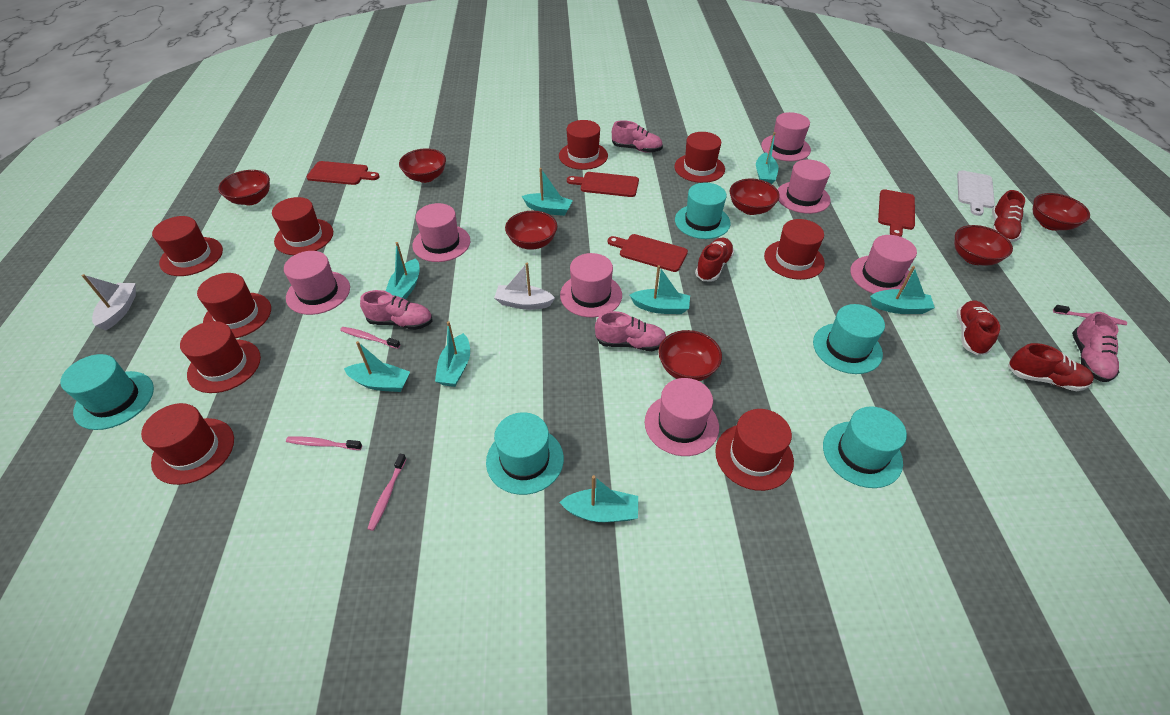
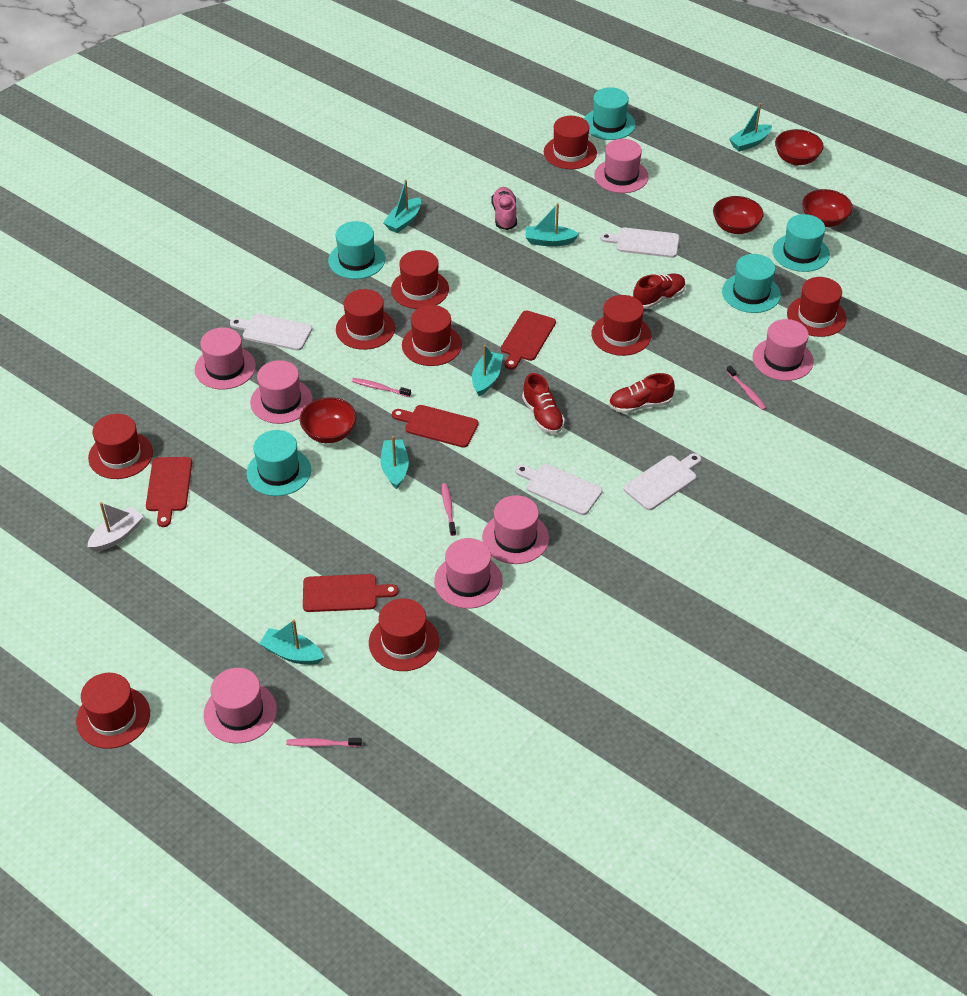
pink shoe: [360,290,432,330] [595,311,666,351] [612,120,663,153] [1072,312,1119,382] = 4 -> [491,187,517,230] = 1
red bowl: [218,170,270,205] [399,148,446,183] [505,211,557,250] [658,330,722,381] [730,179,780,215] [954,225,1013,266] [1033,193,1090,231] = 7 -> [300,397,356,443] [713,196,764,234] [775,129,824,166] [802,189,853,227] = 4
red shoe: [695,238,734,281] [956,301,1000,355] [992,190,1025,242] [1008,343,1094,391] = 4 -> [522,373,565,434] [609,373,675,414] [633,273,686,309] = 3
turquoise boat: [344,341,410,392] [386,242,419,300] [435,321,470,387] [522,168,573,216] [559,475,638,522] [630,265,690,314] [756,132,778,184] [870,266,935,314] = 8 -> [259,620,324,665] [381,436,409,489] [383,180,421,233] [472,345,503,396] [526,203,579,247] [729,103,772,152] = 6
white boat: [82,274,136,330] [494,263,555,310] = 2 -> [87,502,144,552] = 1
white cutting board: [957,170,995,216] = 1 -> [230,314,312,351] [515,464,602,515] [600,228,679,258] [624,453,701,510] = 4

